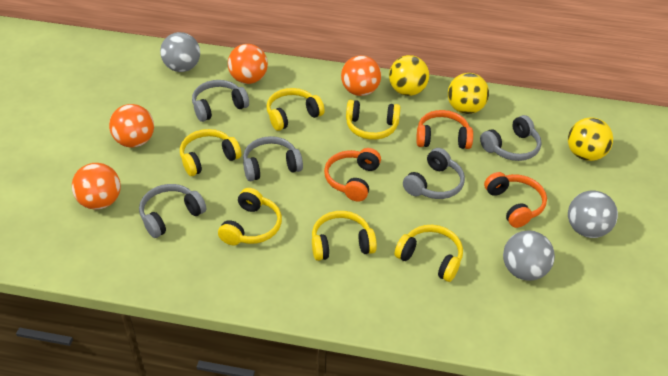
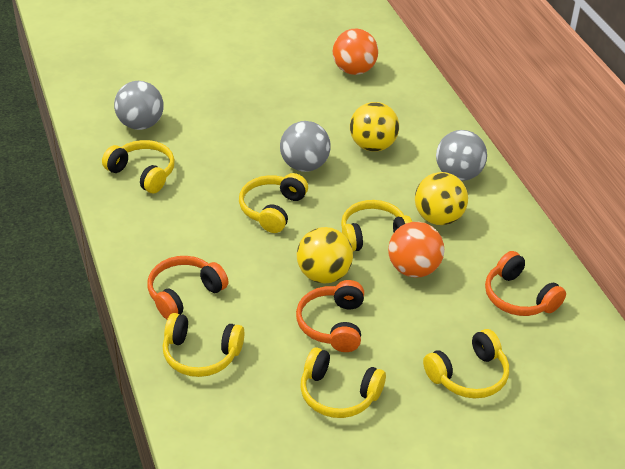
grey headphones: [139,184,206,238] [192,80,249,122] [243,136,303,181] [403,148,465,199] [480,115,541,161] = 5 -> none = 0
orange ball: [72,163,121,210] [109,104,154,148] [228,44,268,84] [341,55,381,96] = 4 -> [333,28,378,75] [388,222,444,278] = 2

